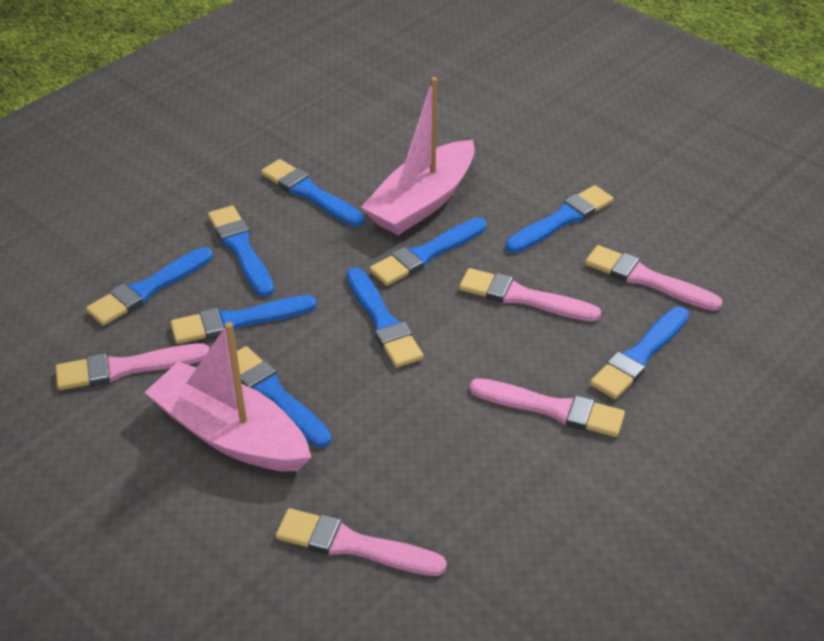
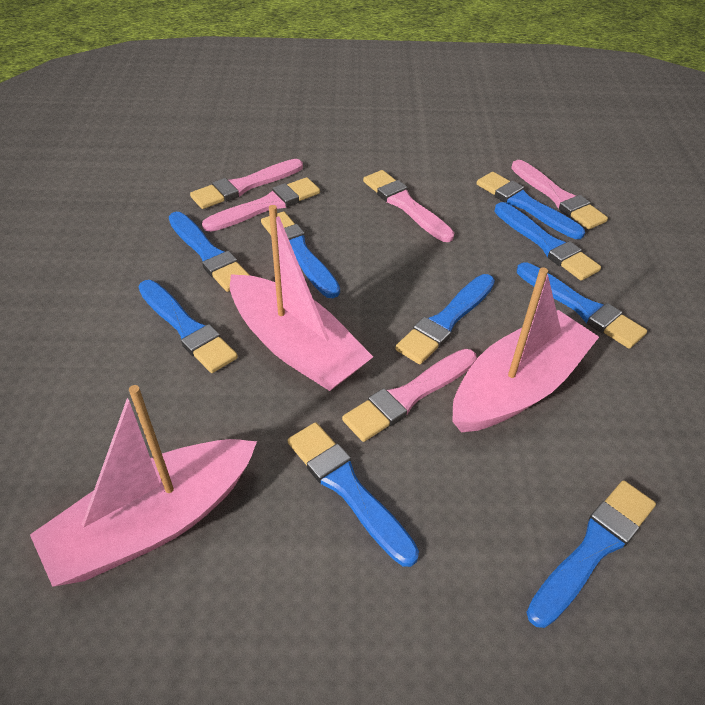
pink boat: [145,322,311,471] [361,77,475,235] = 2 -> [30,385,257,587] [230,205,373,391] [452,267,599,432] = 3

